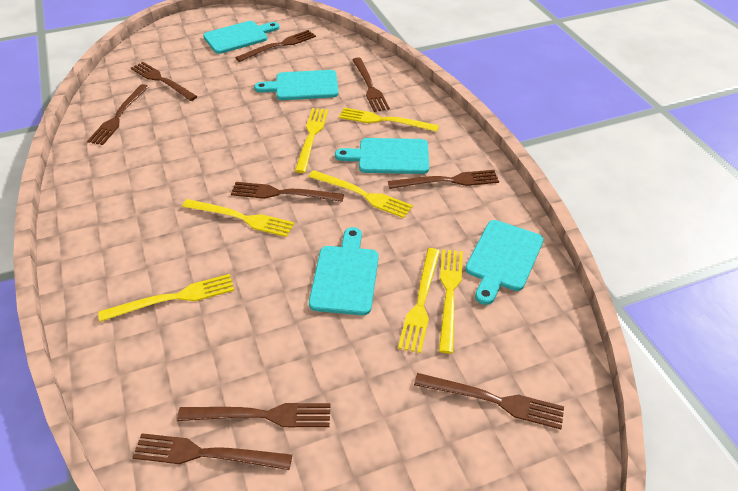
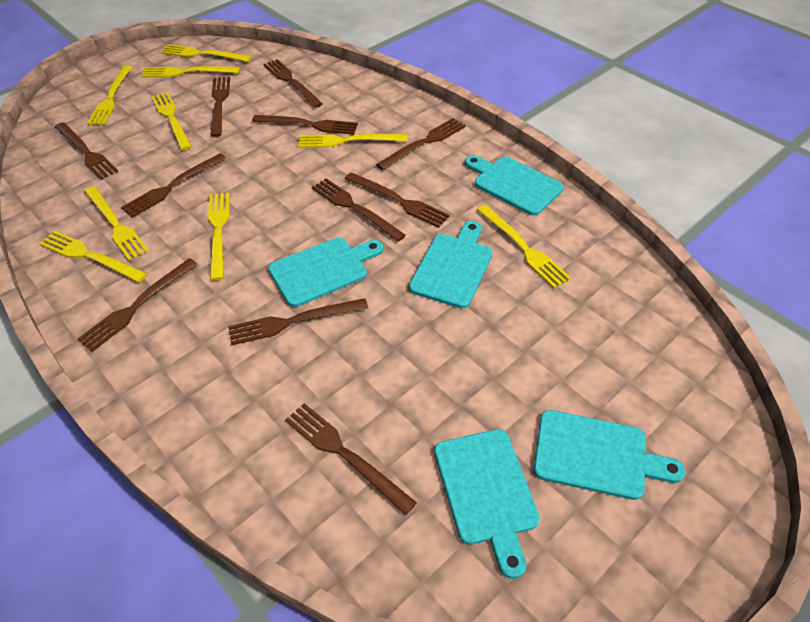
brown fork: [87,84,149,145] [131,62,198,101] [132,433,292,470] [177,403,331,427] [231,182,344,202] [235,30,316,62] [352,57,390,112] [388,170,499,189] [414,373,564,429] = 9 -> [55,122,118,180] [77,258,198,352] [121,153,227,218] [210,77,230,137] [228,298,368,345] [252,115,358,134] [263,59,323,108] [285,403,417,515] [312,178,406,242] [345,172,450,228] [376,118,466,170] = 11
yellow fork: [98,274,234,322] [182,199,294,237] [295,108,328,173] [308,170,413,218] [339,108,439,132] [398,248,440,353] [439,249,463,354] = 7 -> [39,231,147,282] [84,186,148,260] [87,65,132,125] [141,66,240,77] [151,92,192,150] [161,44,252,62] [208,192,230,281] [298,134,407,148] [477,205,571,288] = 9

